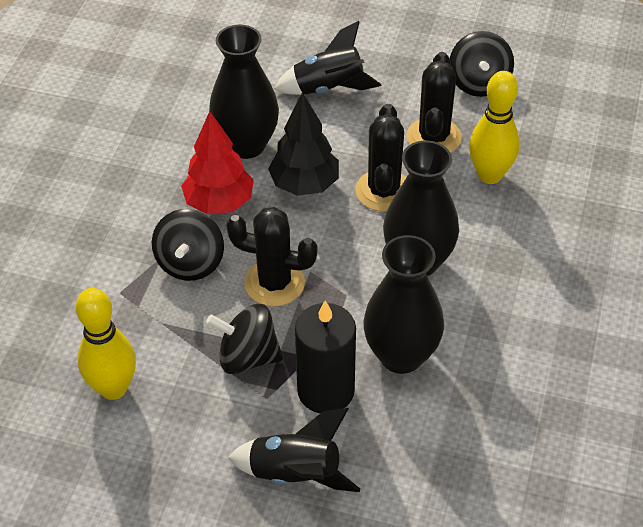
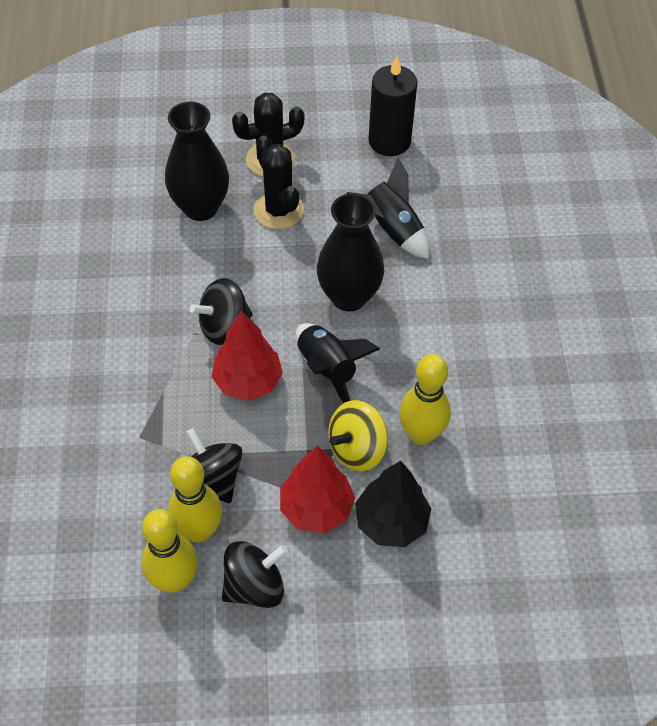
black cactus: [226,207,317,307] [355,104,406,212] [407,52,462,153] = 3 -> [232,93,304,177] [254,136,304,230] = 2
black vase: [209,25,279,159] [363,235,444,374] [383,140,459,276] = 3 -> [165,101,229,221] [317,193,384,311] = 2
red tree: [181,111,254,214] = 1 -> [212,310,283,401] [280,446,355,533] = 2
yellow bowling pin: [76,288,136,400] [469,71,520,184] = 2 -> [141,509,198,593] [168,456,222,543] [399,354,451,445] = 3
yellow spinning top: none = 0 -> [328,400,388,471] = 1

